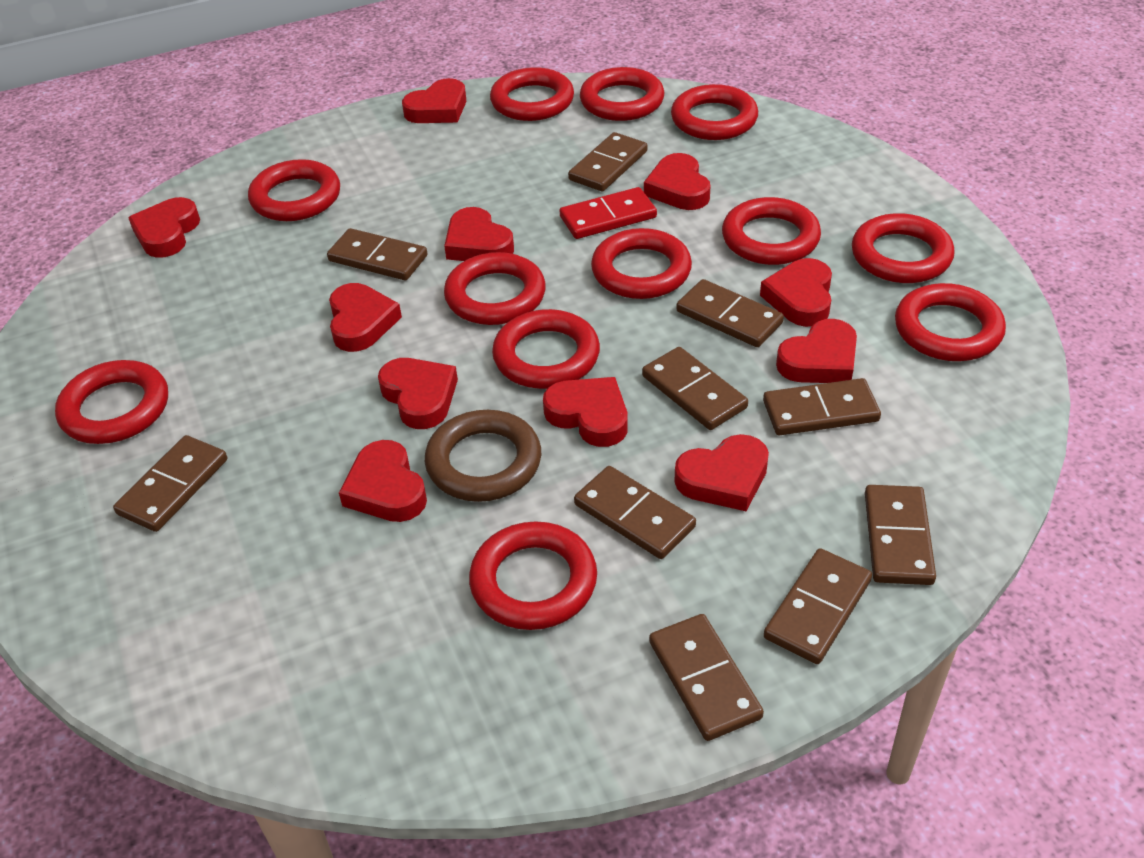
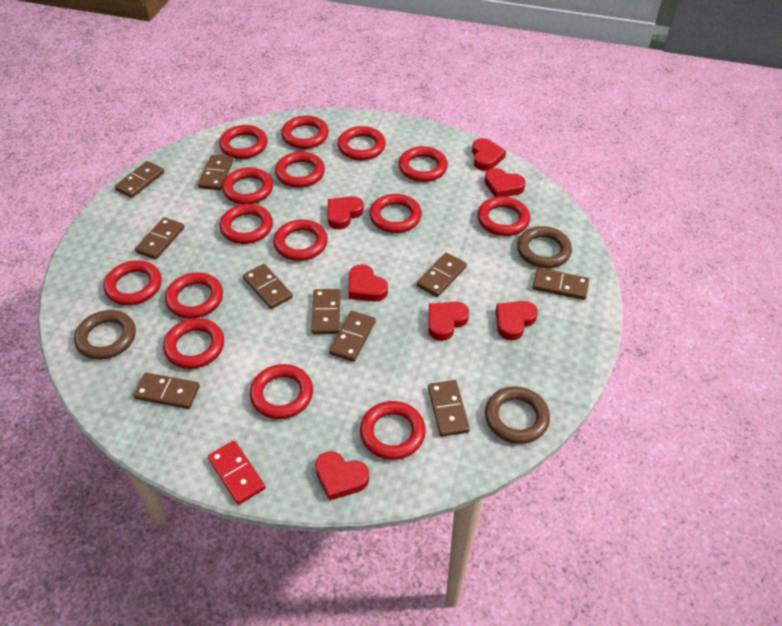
brown ring: [425,410,541,502] = 1 -> [74,310,136,360] [485,386,550,444] [517,226,572,268] = 3
red heart: [128,197,200,258] [329,283,402,352] [339,440,427,522] [378,358,458,429] [402,78,466,123] [444,207,514,261] [543,377,628,447] [644,153,711,210] [674,434,769,511] [760,258,832,327] [776,319,857,383] = 11 -> [315,451,369,501] [327,196,364,229] [348,264,388,302] [428,302,469,341] [472,138,506,171] [485,168,526,197] [496,301,538,341] = 7
red ring: [55,360,168,444] [248,159,340,221] [444,252,546,325] [469,521,597,630] [490,67,574,121] [492,309,600,389] [580,67,664,121] [591,228,692,299] [671,84,758,140] [722,197,821,265] [852,213,955,283] [895,283,1006,361] = 12 -> [104,260,162,306] [163,318,224,369] [165,272,223,319] [219,125,268,159] [220,204,273,244] [222,167,273,204] [250,364,313,419] [273,219,328,261] [275,152,325,188] [281,115,329,149] [338,126,386,160] [360,401,426,460] [369,194,422,233] [398,146,448,182] [477,196,530,236] = 15

